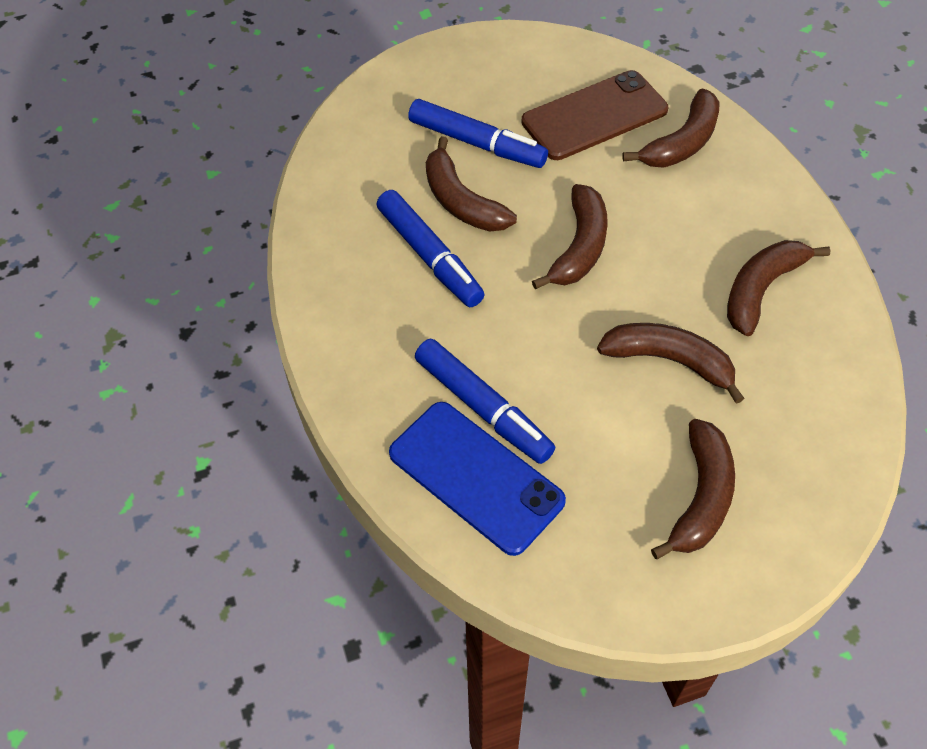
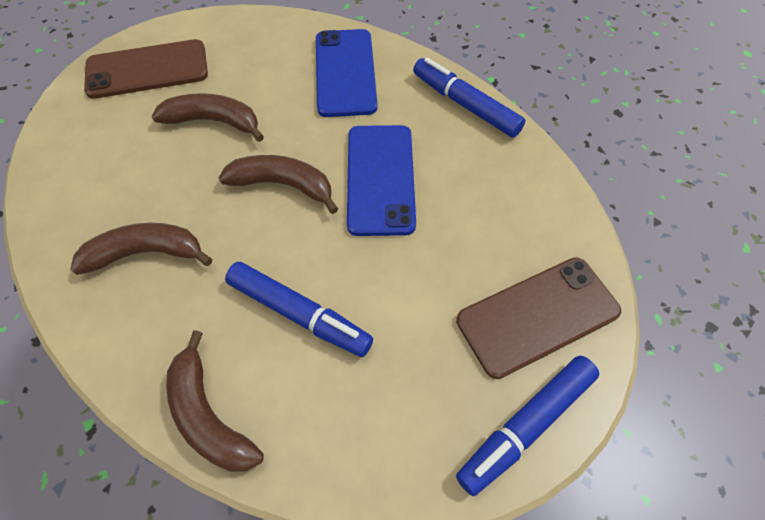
blue phone: [389,402,566,556] = 1 -> [316,29,378,117] [347,125,416,236] = 2
brown banana: [426,136,517,232] [532,184,608,289] [597,323,745,404] [622,88,720,168] [651,419,735,559] [727,240,831,336] = 6 -> [70,223,212,275] [151,93,264,142] [166,330,264,472] [219,155,338,214] = 4
brown phone: [521,70,668,160] = 1 -> [84,39,208,99] [456,257,621,379] = 2

